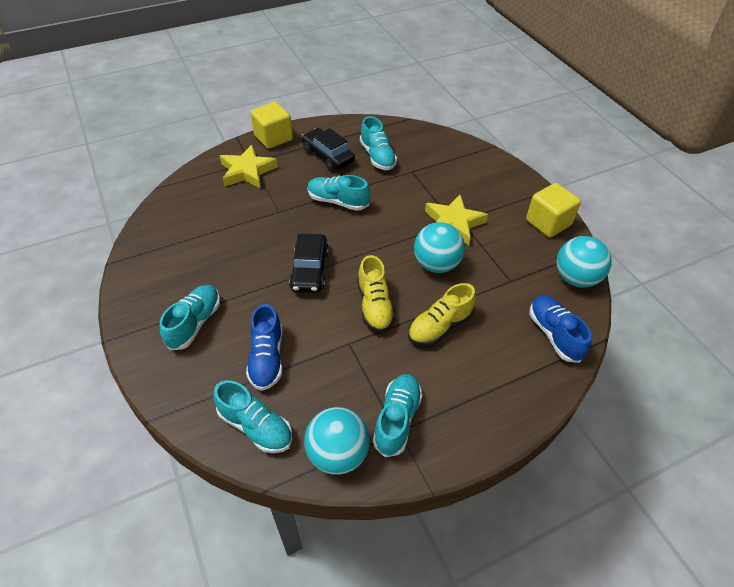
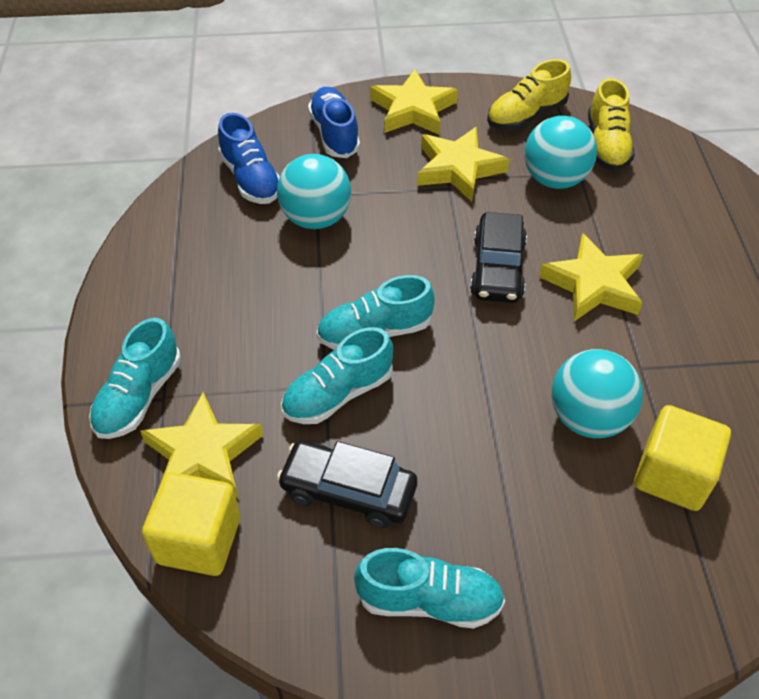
turquoise shoe: [160,285,220,351] [213,380,292,453] [307,175,370,211] [360,116,397,170] [373,374,423,457] = 5 -> [89,318,181,439] [281,327,393,424] [316,275,435,350] [354,548,505,629] = 4
yellow star: [220,145,278,189] [425,195,488,246] = 2 -> [140,392,263,499] [370,70,458,135] [417,127,509,202] [539,233,643,321] = 4

